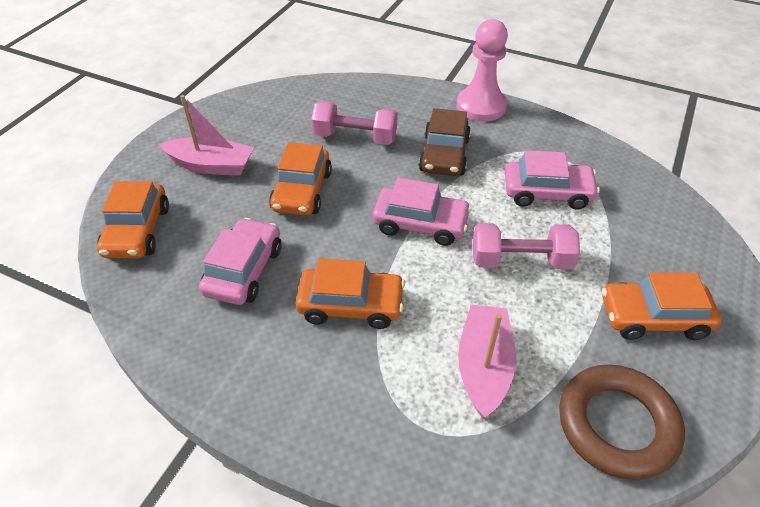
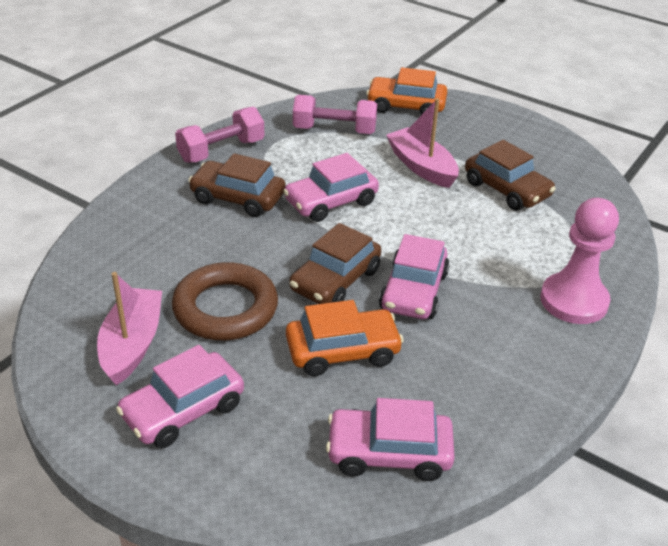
brown car: [419,108,471,176] = 1 -> [188,153,286,217] [289,223,381,304] [465,140,556,211] = 3
orange car: [97,181,169,258] [269,142,332,215] [295,258,405,329] [602,272,721,340] = 4 -> [286,300,404,376] [366,67,447,115] = 2
pink car: [199,218,281,305] [373,178,472,246] [505,150,600,210] = 3 -> [116,345,244,448] [283,153,379,222] [326,398,455,481] [379,234,450,319] = 4

